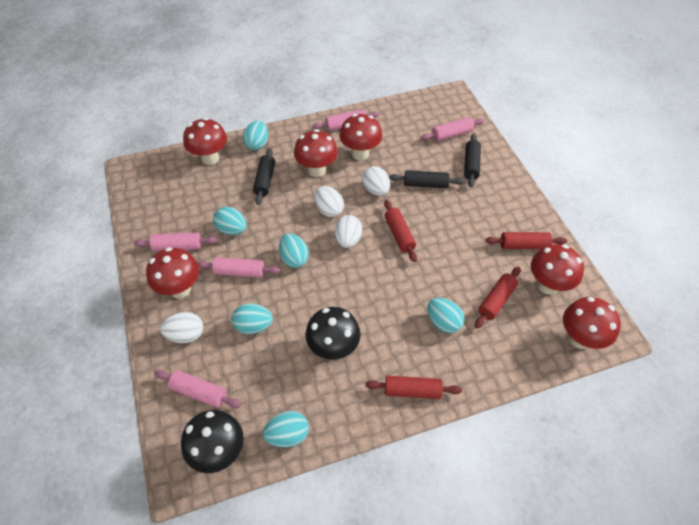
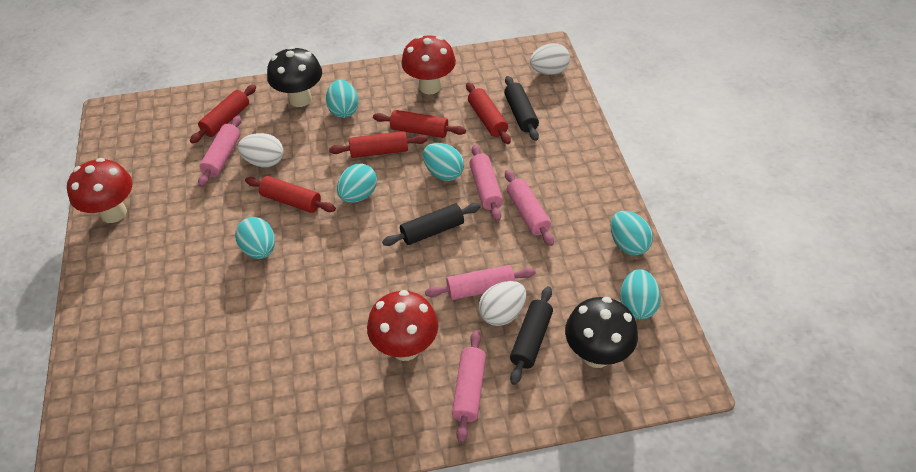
red mushroom: [146,247,199,299] [183,118,227,165] [294,129,338,177] [340,114,382,160] [531,244,584,295] [563,297,621,349] = 6 -> [67,158,133,223] [367,290,438,361] [401,35,456,95] = 3
red rolling pin: [366,376,462,399] [384,200,417,262] [475,267,520,328] [485,232,567,249] = 4 -> [190,85,256,144] [245,176,336,213] [329,131,427,158] [373,110,466,138] [466,82,511,144] = 5
white egg: [160,312,203,343] [314,186,344,217] [335,215,362,248] [362,166,390,196] = 4 -> [238,133,284,167] [479,281,526,326] [530,43,570,75] = 3

